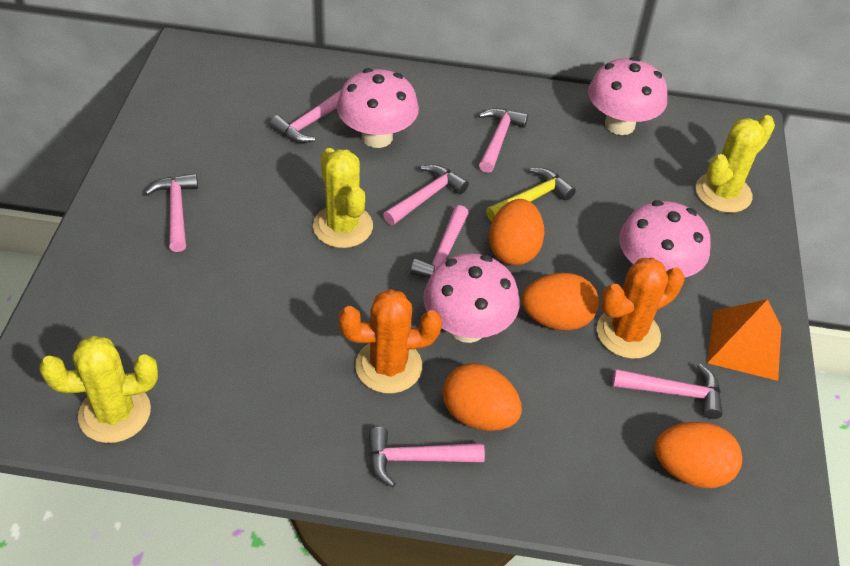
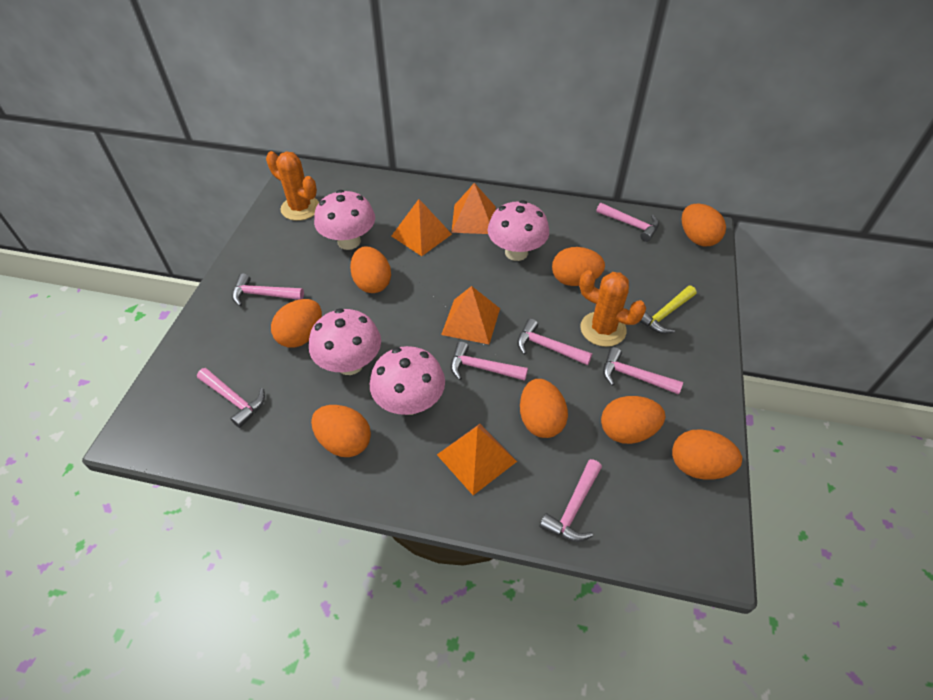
orange egg: [443,363,522,431] [489,199,545,265] [522,273,599,331] [655,422,742,488] = 4 -> [271,299,322,348] [311,405,371,457] [350,246,391,293] [520,379,568,438] [552,247,605,286] [601,396,665,444] [672,429,742,480] [681,204,726,247] = 8
orange pyramid: [707,299,781,381] = 1 -> [392,199,452,256] [437,424,517,495] [441,286,500,344] [451,183,496,234] = 4
yellow cactus: [40,335,158,443] [313,148,373,248] [696,115,775,213] = 3 -> none = 0

